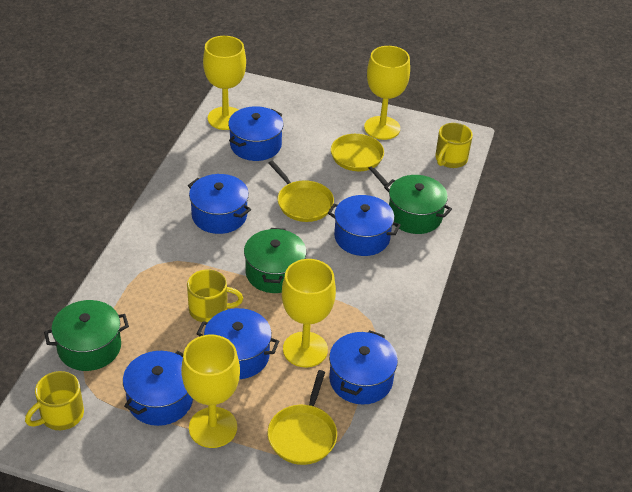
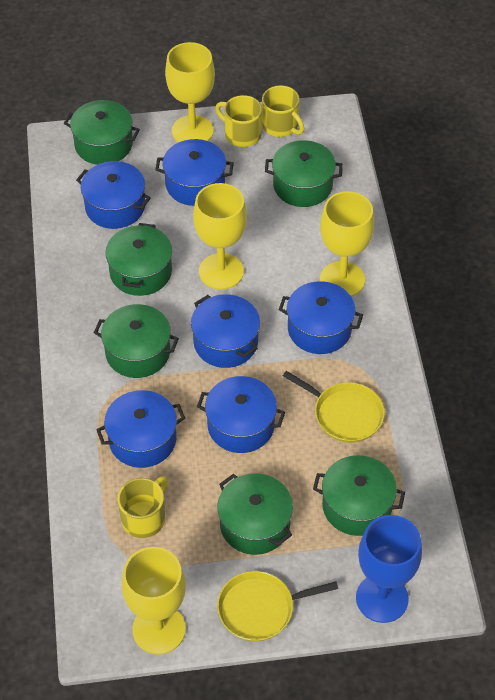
blue goblet: none = 0 -> [356,515,422,623] = 1
green pot: [44,300,129,371] [244,228,306,293] [384,175,452,234] = 3 -> [64,100,140,165] [94,304,179,378] [105,223,172,296] [218,473,293,555] [265,140,343,207] [313,455,405,536] = 6
yellow pan: [268,161,334,222] [268,370,337,465] [331,134,388,187] = 3 -> [217,571,338,641] [283,371,385,443] = 2

